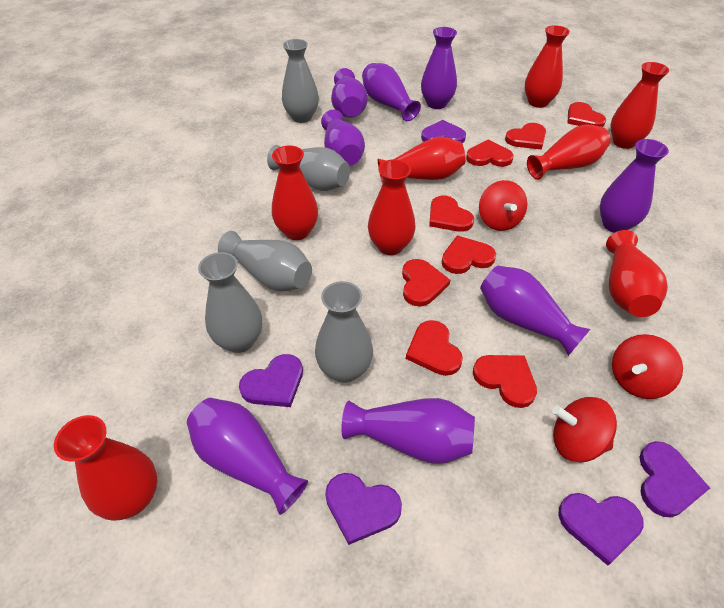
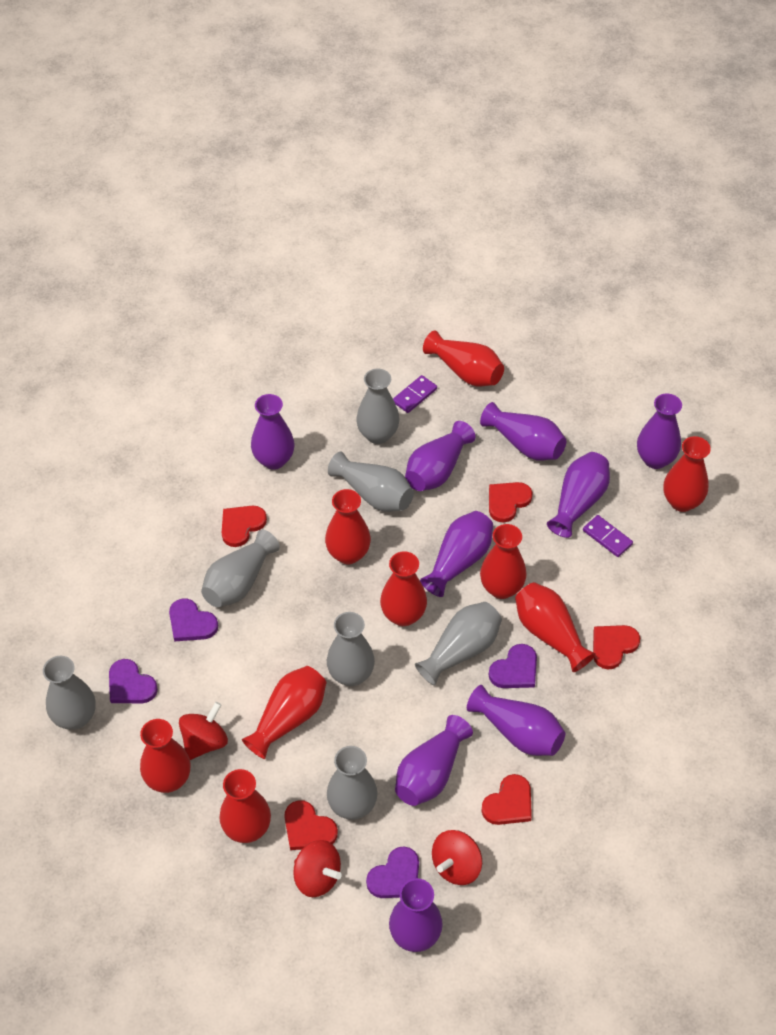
grey vase: [198,252,262,353] [218,231,312,292] [267,145,350,191] [282,39,319,123] [315,281,373,383] = 5 -> [43,656,96,730] [201,530,280,607] [327,612,375,686] [327,746,378,820] [328,452,414,512] [356,369,400,444] [415,602,502,686] = 7
purple domino: none = 0 -> [393,375,437,413] [583,515,633,557] = 2
purple heart: [239,354,303,407] [325,473,402,545] [421,120,466,143] [558,493,644,565] [639,441,710,517] = 5 -> [109,659,158,703] [169,598,218,642] [366,846,419,898] [489,644,537,688] = 4
purple vase: [187,398,308,515] [321,110,365,166] [331,68,368,118] [341,398,475,464] [362,63,421,121] [421,27,457,109] [480,266,590,356] [600,139,669,233] = 8 -> [251,394,294,470] [389,878,443,952] [395,715,473,806] [405,421,475,491] [420,511,493,597] [467,685,565,756] [480,402,566,460] [547,452,610,538] [637,393,682,469] = 9
red heart: [402,259,450,307] [406,320,463,376] [429,196,474,232] [442,236,496,274] [466,140,514,167] [473,355,537,408] [505,123,546,150] [567,102,606,127] = 8 -> [222,505,267,547] [284,800,338,850] [481,774,532,825] [489,482,533,523] [593,625,640,670] = 5
red vase: [54,415,157,521] [272,145,318,240] [368,159,415,255] [378,137,465,183] [525,25,570,108] [527,124,611,180] [606,230,668,317] [610,62,669,149] = 8 -> [140,719,191,793] [219,769,271,843] [242,666,327,759] [325,489,371,564] [380,551,427,626] [423,330,504,386] [480,524,526,599] [515,582,596,672] [664,436,711,512] = 9

